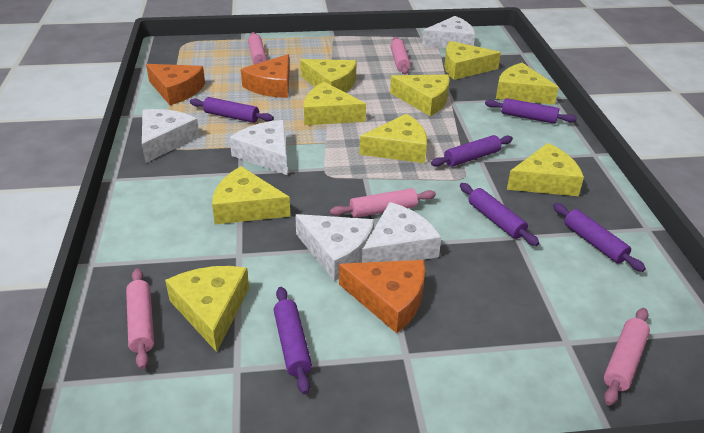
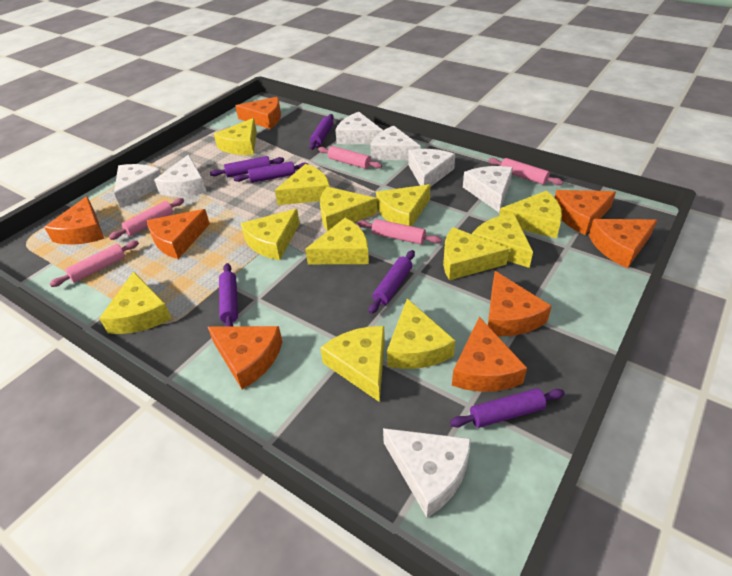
orange cheese: [146,64,205,105] [241,54,290,98] [339,260,425,333] = 3 -> [44,196,104,245] [147,209,210,259] [208,326,283,389] [235,97,281,129] [452,317,527,392] [488,271,552,336] [555,190,616,235] [589,219,657,268] = 8
white cheese: [142,109,200,163] [230,120,287,175] [295,214,374,281] [362,202,441,263] [422,16,475,48] = 5 -> [114,164,161,208] [154,154,206,197] [335,112,383,144] [370,126,421,160] [383,428,471,517] [408,149,455,187] [463,166,513,212] = 7
yellow cheese: [165,266,249,352] [212,166,291,224] [300,59,357,93] [304,82,366,125] [359,114,427,163] [390,75,450,116] [444,41,501,80] [496,63,559,105] [507,143,584,196] = 9 -> [99,271,172,334] [214,118,257,155] [241,209,300,260] [275,164,330,205] [305,218,369,264] [320,187,377,231] [320,326,385,402] [376,184,431,226] [387,299,456,369] [443,227,509,280] [472,213,533,268] [499,191,562,239] = 12

